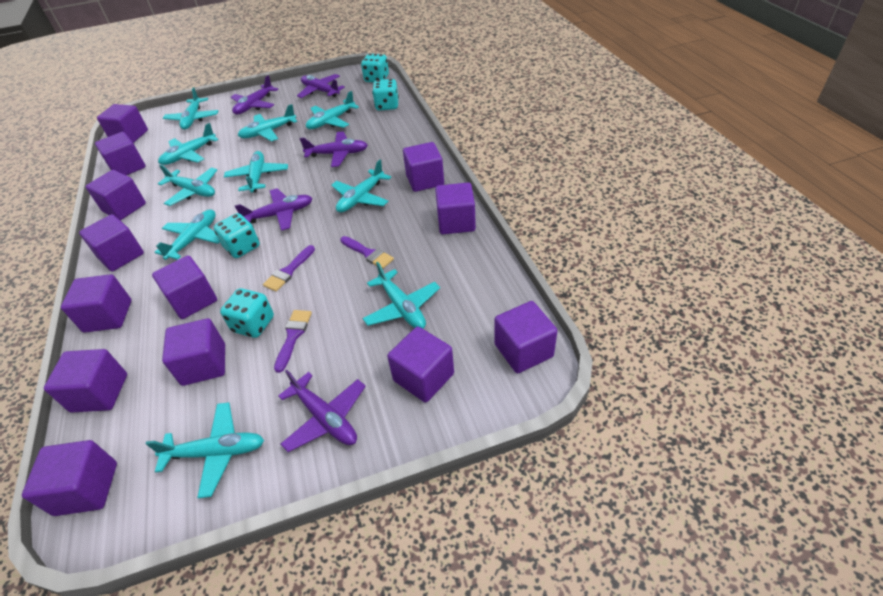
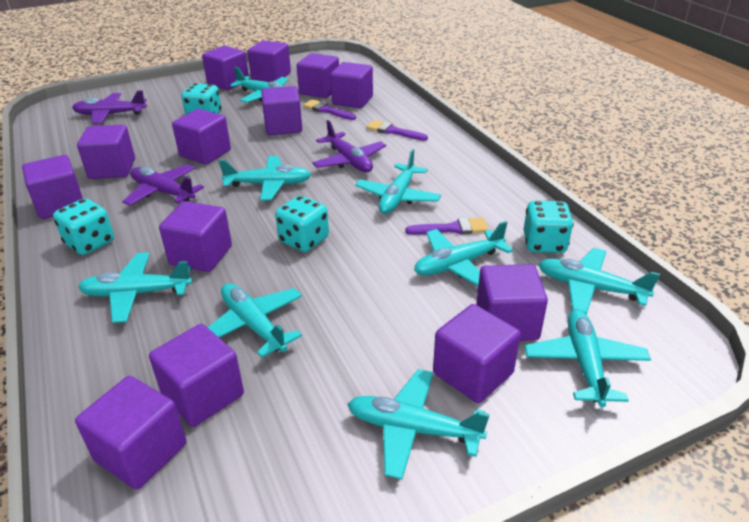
purple plane: [231,75,278,114] [235,188,312,231] [278,370,366,452] [297,74,345,98] [300,131,368,167] = 5 -> [72,90,147,124] [122,164,204,206] [312,120,386,172] = 3
turquoise plane: [146,402,264,498] [154,209,220,260] [158,123,219,165] [158,164,217,206] [163,87,218,130] [224,151,288,192] [238,104,297,141] [306,91,359,129] [331,160,391,212] [362,262,440,329] = 10 -> [78,252,192,323] [208,283,302,358] [219,156,311,201] [230,67,288,103] [348,369,490,479] [355,149,441,214] [414,221,513,286] [524,309,651,407] [538,248,660,314] = 9

